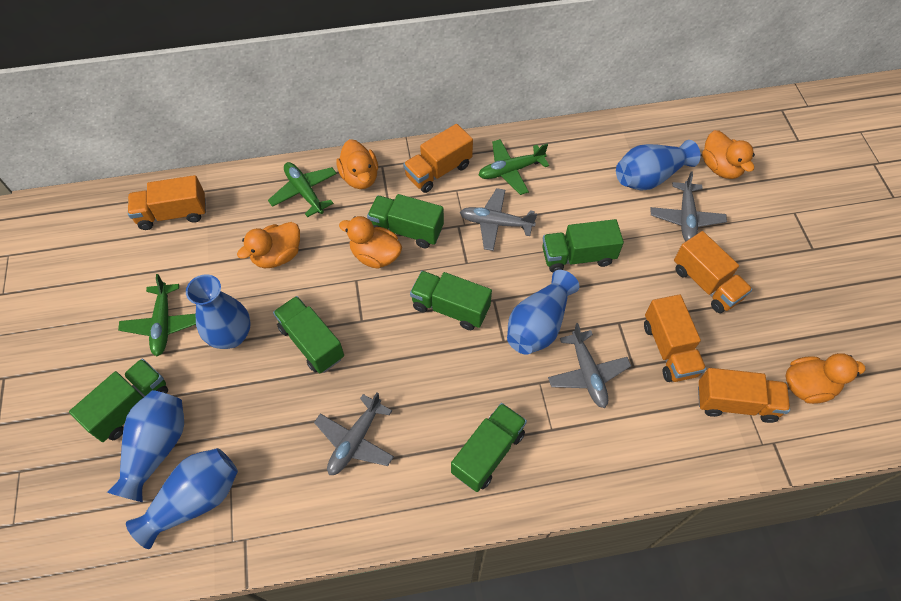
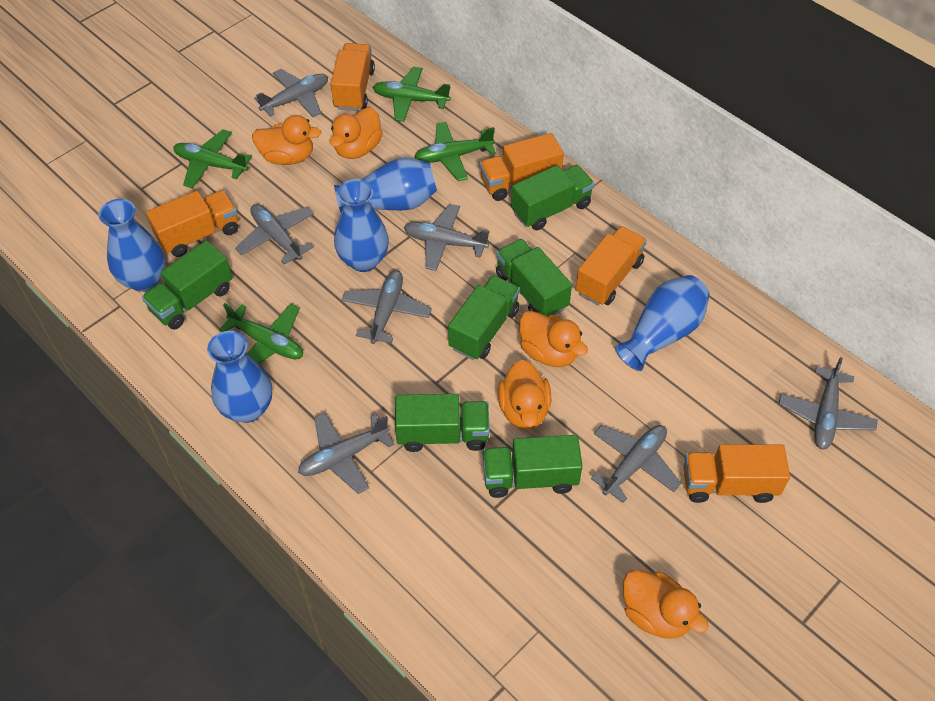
green plane: [118,274,196,356] [268,162,337,217] [479,139,549,195] = 3 -> [173,130,252,189] [219,303,303,364] [373,67,451,122] [414,122,496,181] = 4
grey plane: [314,392,394,475] [460,188,537,251] [548,323,631,408] [651,171,727,241] = 4 -> [235,204,314,265] [254,69,328,117] [298,413,394,494] [342,270,432,344] [404,204,490,271] [591,425,681,503] [778,357,878,449] = 7

